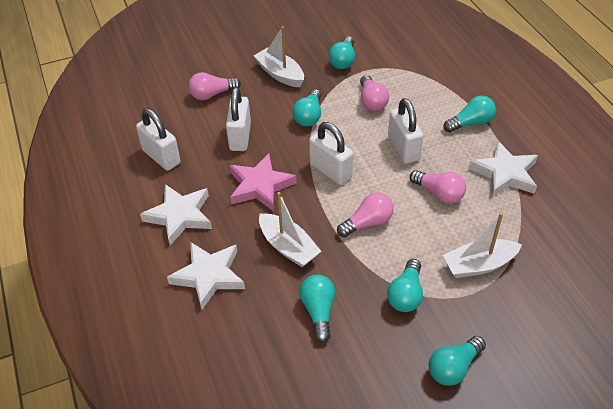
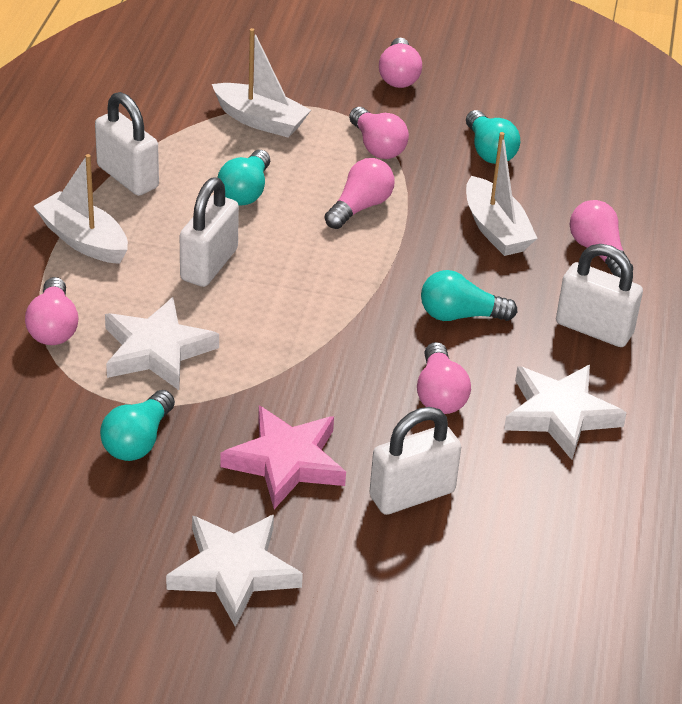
pink light bulb: [188,72,241,100] [337,192,394,237] [360,75,389,111] [410,170,466,204] = 4 -> [25,277,79,345] [324,158,395,229] [349,107,409,159] [379,38,422,88] [417,342,471,414] [570,200,633,278] = 6
turquoise light bulb: [292,89,321,126] [300,275,335,343] [328,36,355,69] [387,259,423,312] [429,336,486,386] [444,95,496,133] = 6 -> [100,390,175,461] [217,150,270,206] [421,270,517,321] [466,110,520,164] = 4

